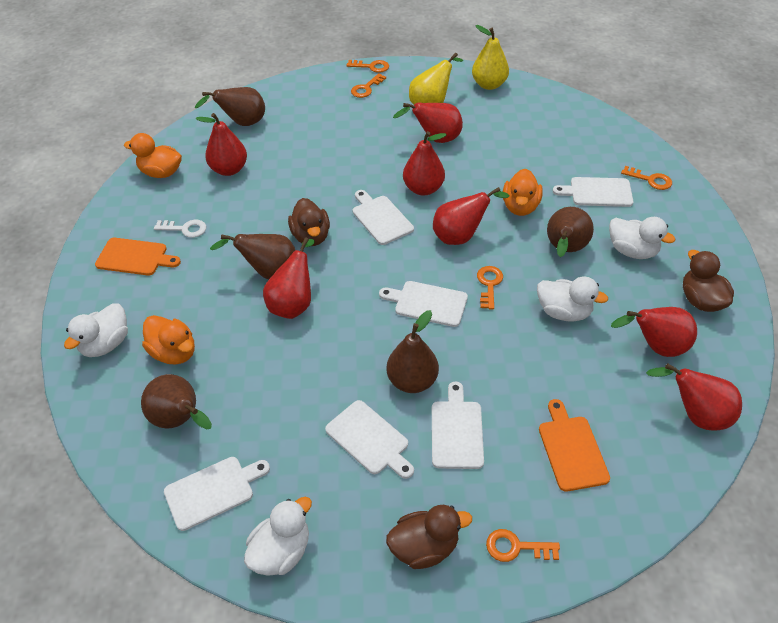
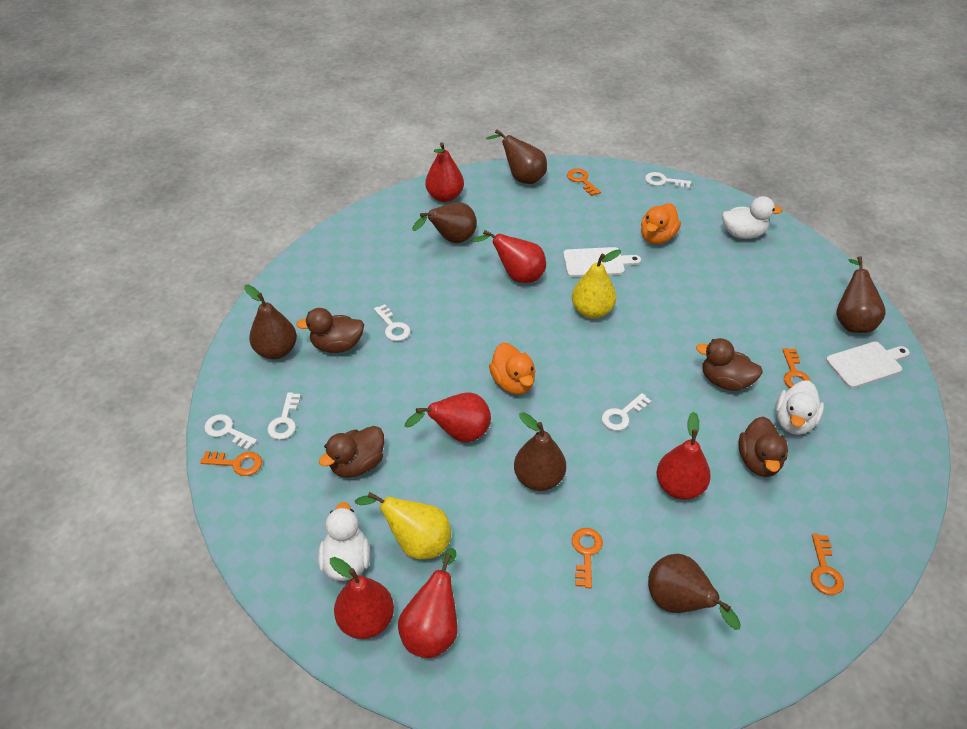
brown duck: [288,198,330,246] [386,505,472,569] [683,250,734,312] = 3 -> [296,308,364,353] [319,426,384,478] [696,338,763,391] [738,417,788,477] = 4
brown pear: [141,374,212,430] [195,87,265,126] [210,234,295,279] [386,310,439,393] [547,207,594,257] = 5 -> [244,285,297,359] [412,202,477,243] [486,129,547,184] [514,412,566,491] [648,554,741,630] [836,256,886,333] = 6
orange cutting board: [95,238,181,275] [539,399,610,492] = 2 -> none = 0
orange duck: [124,133,182,178] [142,315,195,365] [503,169,543,216] = 3 -> [489,343,535,395] [641,203,681,244] = 2
red pear: [196,113,247,176] [263,237,314,319] [393,102,463,143] [403,131,446,196] [433,187,509,245] [611,307,697,357] [646,363,742,431] = 7 -> [330,557,394,639] [398,548,458,658] [404,392,491,443] [425,142,464,202] [472,230,546,283] [657,412,711,500] = 6
white cutting board: [164,457,270,531] [325,400,414,479] [353,190,414,245] [379,281,468,327] [432,382,484,469] [553,177,633,207] = 6 -> [563,247,641,277] [826,342,910,388] = 2
white duck: [64,303,128,357] [244,497,312,576] [537,276,608,322] [609,217,675,259] = 4 -> [318,502,370,581] [722,196,782,239] [776,380,824,435] = 3
white key: [154,220,206,238] = 1 -> [204,414,257,451] [267,392,301,440] [374,304,410,341] [602,393,652,431] [645,172,691,189] = 5

